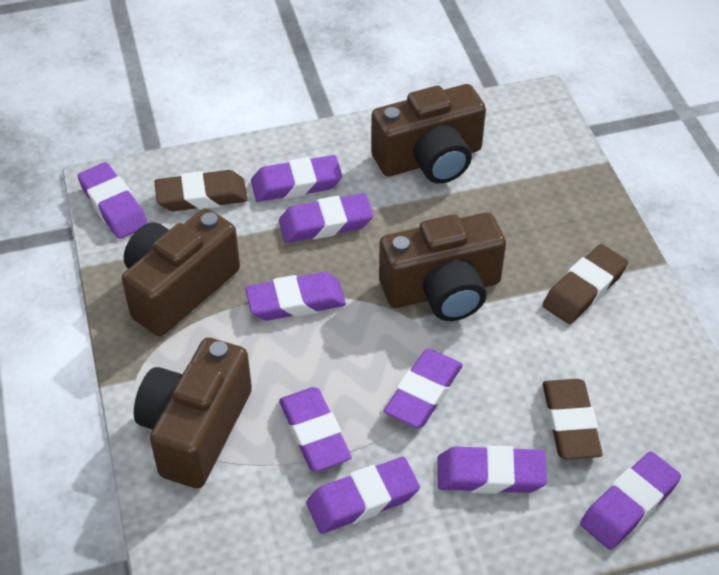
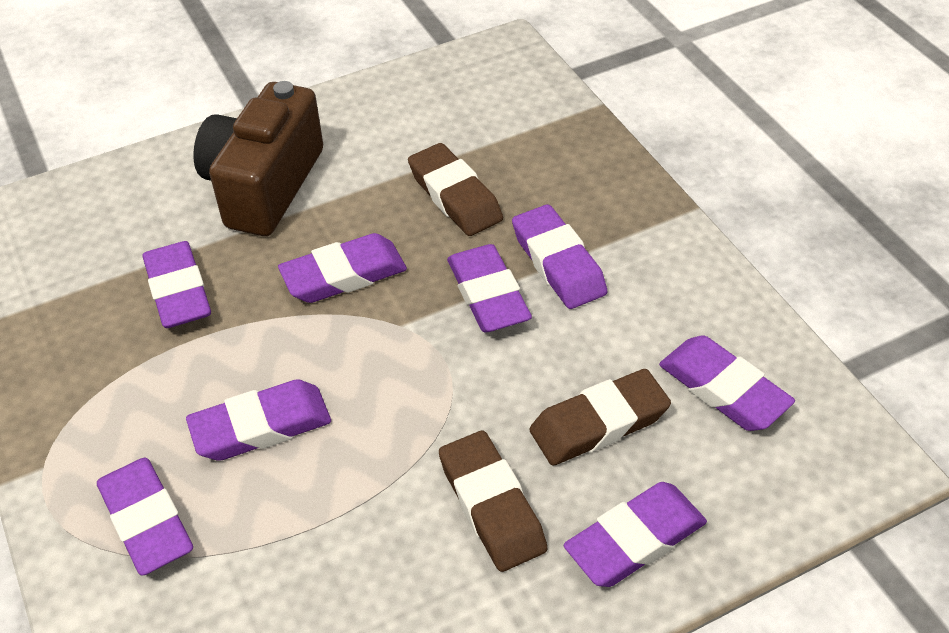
brown camera: [122,208,240,336] [134,338,252,488] [371,84,486,184] [379,212,506,321] = 4 -> [193,81,323,236] = 1
purple eraser: [78,162,148,239] [245,272,346,321] [251,155,342,202] [279,193,373,243] [279,387,352,472] [306,457,420,534] [384,349,463,428] [438,445,547,494] [580,451,681,550] = 9 -> [97,457,193,576] [142,241,211,328] [186,379,331,461] [278,233,407,303] [447,244,532,332] [512,204,607,309] [564,482,707,587] [659,335,795,431] = 8

